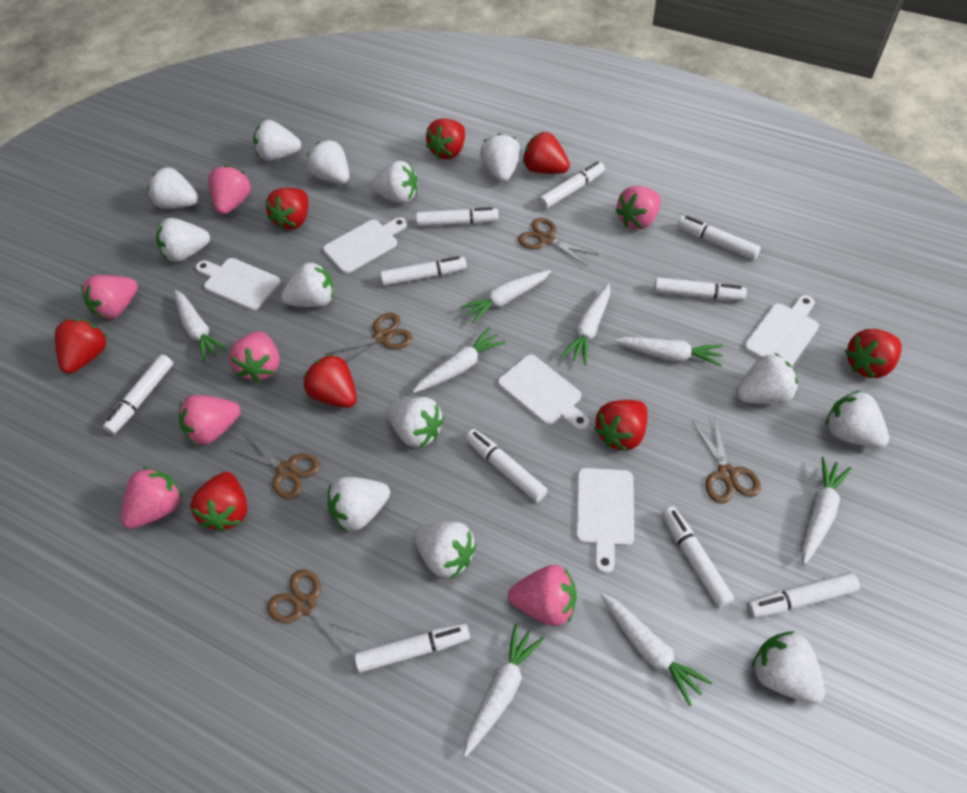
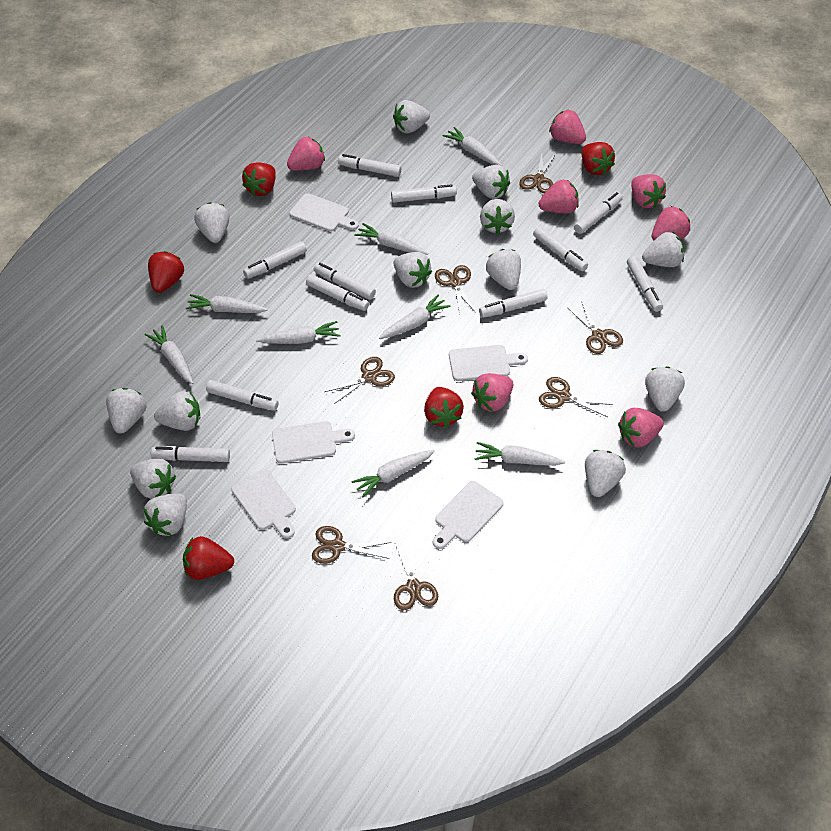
brown scissors: [231,432,320,499] [267,569,366,657] [325,313,413,362] [518,218,598,267] [692,416,761,503] = 5 -> [312,526,392,564] [325,357,395,404] [394,540,438,610] [435,265,476,313] [519,152,556,193] [539,377,613,417] [567,301,623,354] = 7
red strawberry: [55,319,107,373] [190,472,248,532] [265,188,308,230] [303,354,357,408] [426,118,465,159] [523,132,570,174] [594,400,648,452] [845,329,902,378] = 8 -> [148,251,184,293] [183,536,234,580] [242,162,276,196] [424,387,464,428] [582,142,615,175] = 5
white marker: [103,354,173,434] [354,623,470,673] [380,256,467,286] [416,207,498,227] [465,429,548,502] [538,161,605,209] [654,277,747,301] [661,506,734,608] [677,216,761,260] [746,572,860,618] = 10 -> [151,446,230,462] [206,380,279,411] [243,241,307,279] [306,274,369,311] [314,263,376,300] [338,154,401,177] [391,184,457,203] [479,289,547,318] [533,226,588,271] [574,192,623,234] [627,256,663,312] = 11

